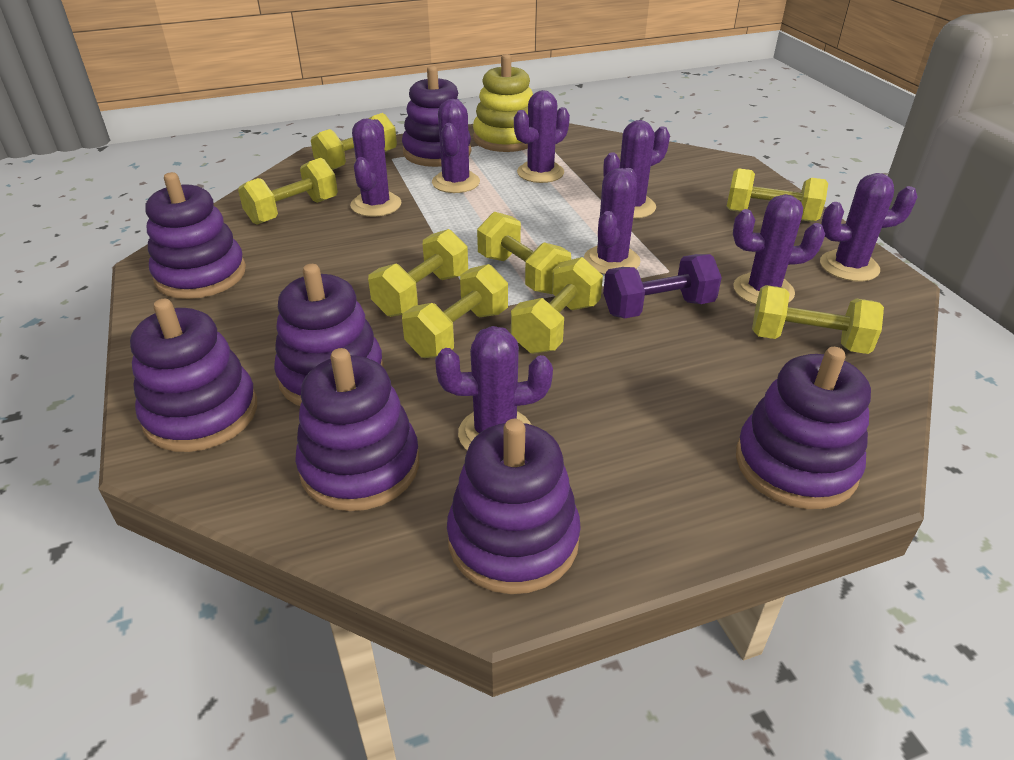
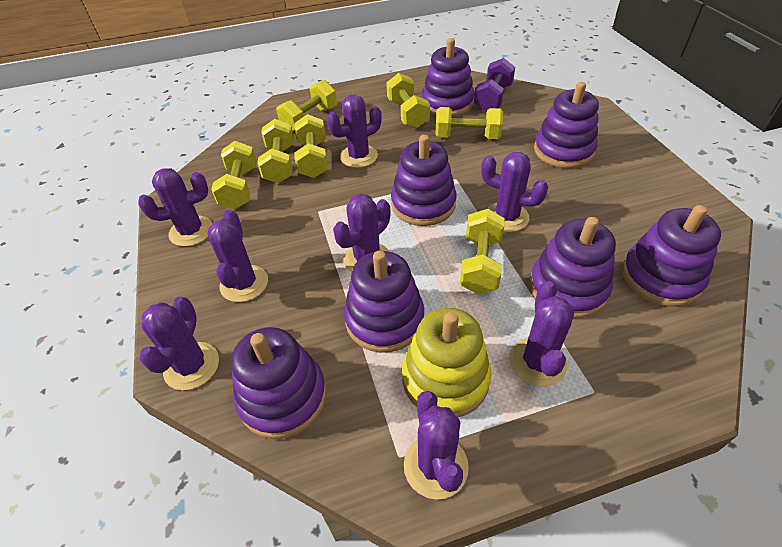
yellow dumbbell: [238,158,338,225] [311,113,397,170] [368,229,468,317] [402,264,508,358] [477,212,571,294] [511,257,603,354] [726,168,828,222] [752,285,884,354] = 8 -> [211,141,257,210] [257,119,294,183] [276,80,337,132] [294,114,328,178] [386,73,430,128] [436,107,503,139] [460,209,505,294] = 7

